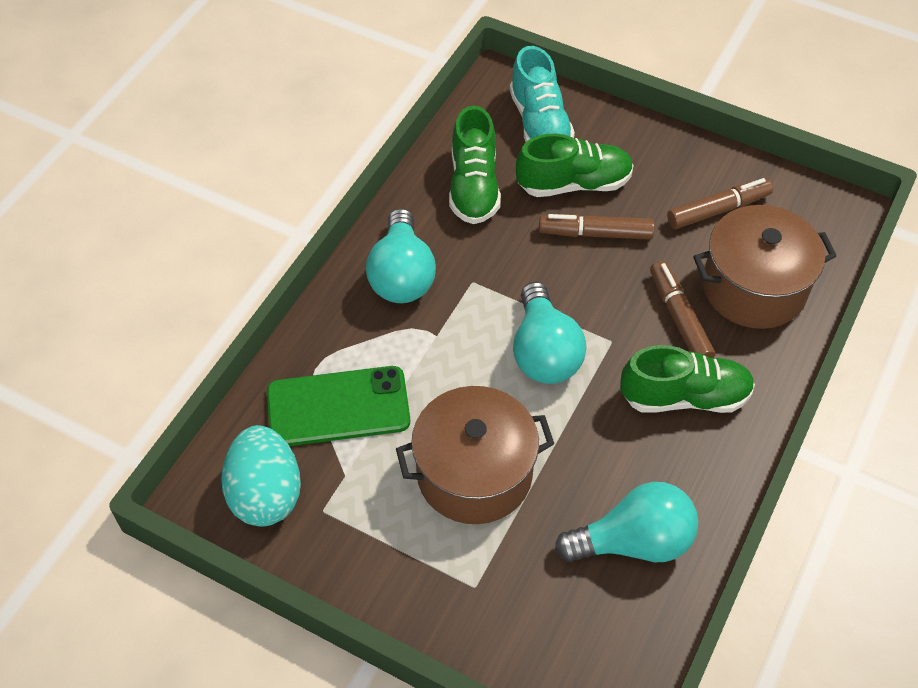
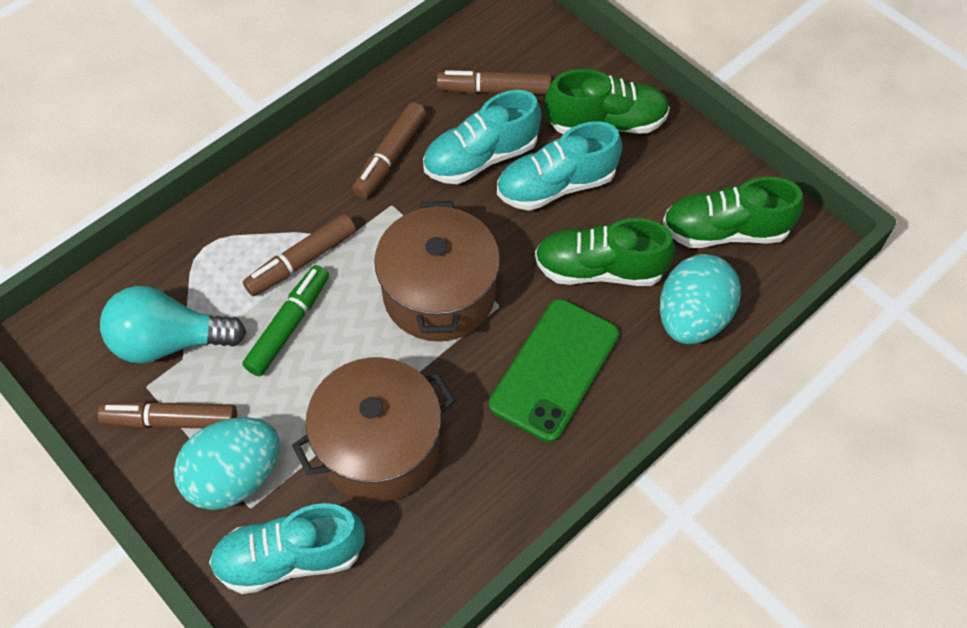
brown marker: [539,214,655,240] [650,261,715,358] [667,178,773,229] = 3 -> [98,401,237,428] [243,214,356,296] [352,102,426,199] [437,70,551,95] = 4
green marker: none = 0 -> [242,265,329,376] = 1
turquoise egg: [221,425,301,527] = 1 -> [174,417,279,510] [660,254,741,344] = 2
turquoise light bulb: [366,208,436,303] [513,282,587,384] [555,482,699,562] = 3 -> [100,286,246,363] = 1
turquoise shoe: [510,46,575,142] = 1 -> [209,503,365,594] [423,90,541,184] [497,121,622,211] = 3

